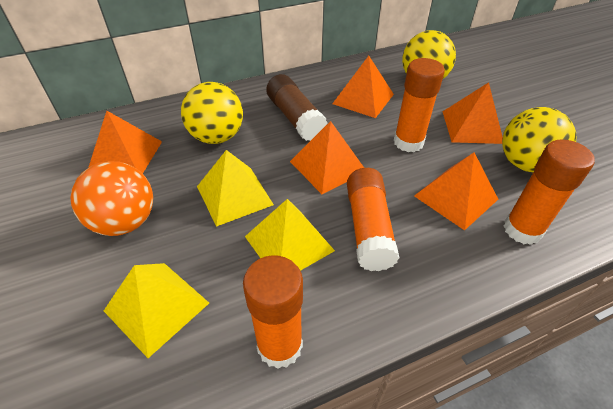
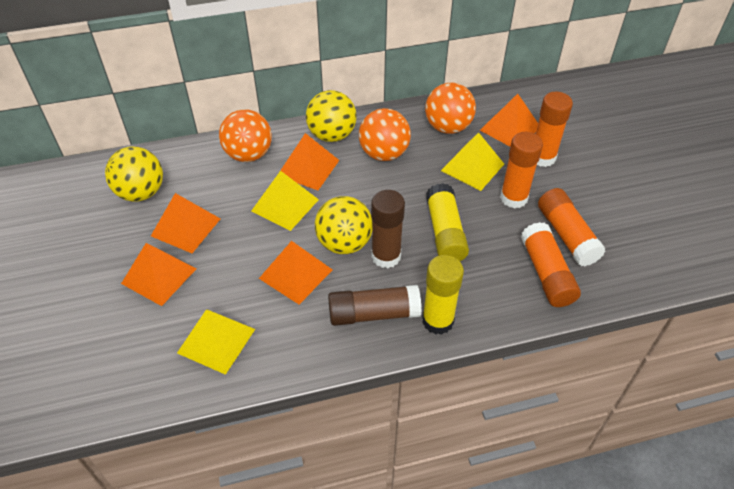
brown glue stick: [266,74,328,141] = 1 -> [328,285,422,326] [371,190,405,268] = 2
orange ball: [70,161,153,236] = 1 -> [219,109,272,162] [359,108,411,161] [425,82,476,134] = 3
yellow glue stick: none = 0 -> [422,255,464,335] [426,183,469,261] = 2

